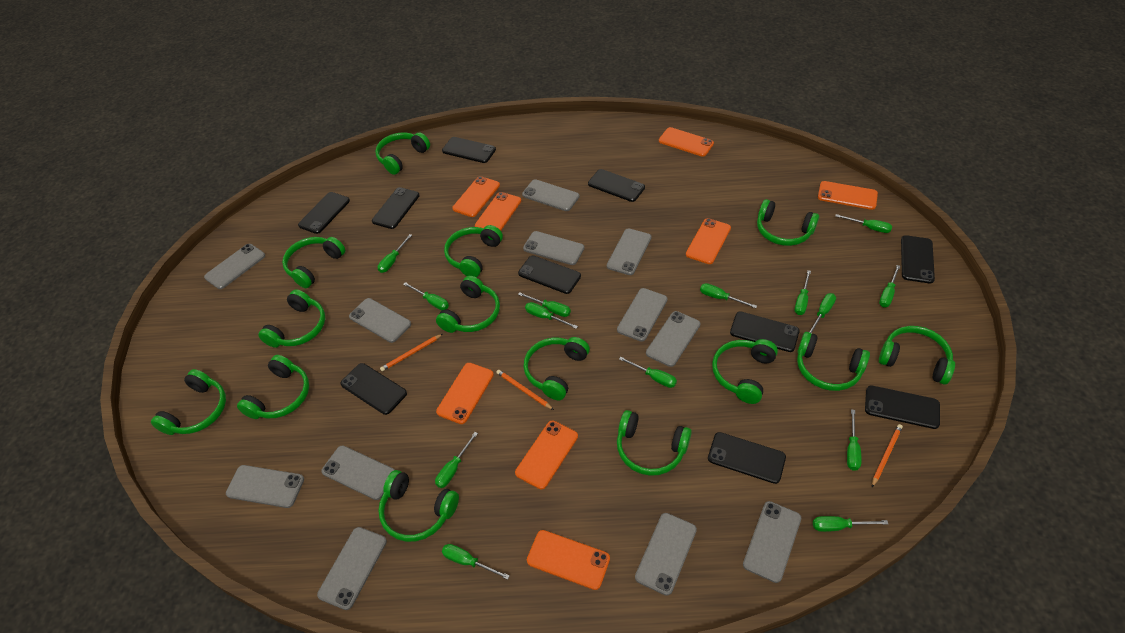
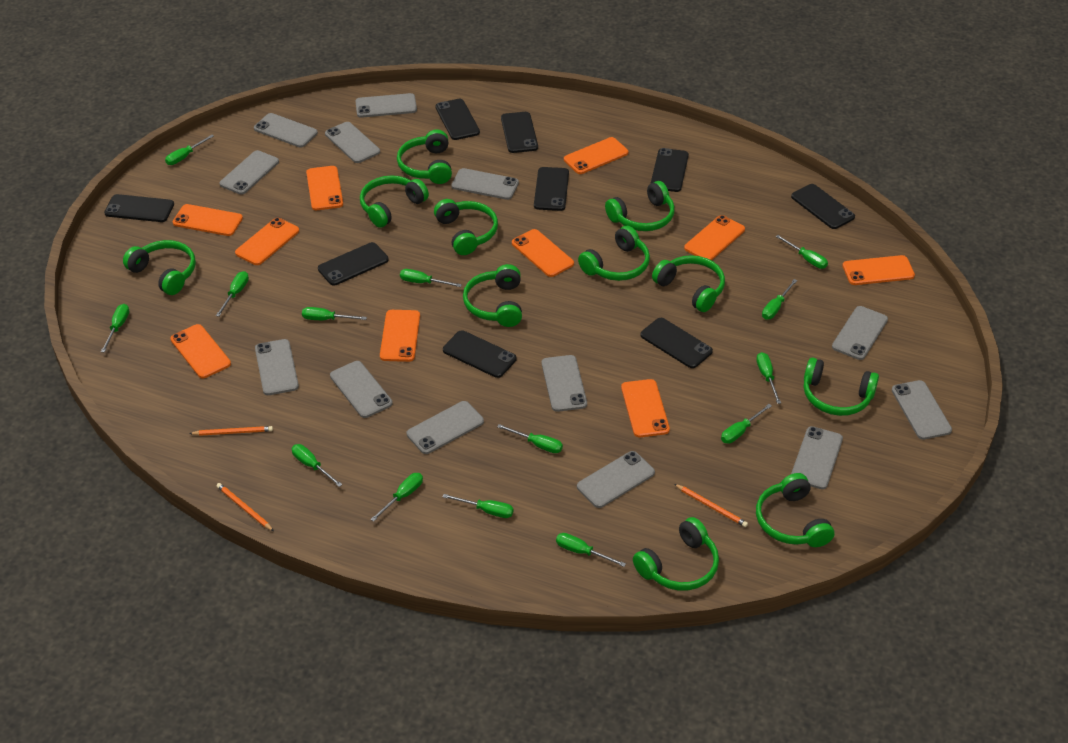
black phone: [298,192,350,234] [340,363,407,415] [372,187,420,229] [442,137,496,163] [518,256,581,294] [588,169,645,202] [708,432,786,484] [730,311,800,352] [865,385,940,429] [901,235,935,284] = 10 -> [104,194,174,222] [318,242,389,286] [435,99,480,140] [443,330,517,378] [501,112,538,153] [534,167,569,211] [640,318,713,368] [650,148,689,192] [791,184,855,229] = 9
green headphones: [151,369,226,435] [237,355,309,419] [258,289,325,348] [282,237,345,288] [375,132,430,175] [378,470,459,542] [436,276,500,333] [444,225,503,277] [524,337,590,401] [617,410,692,476] [712,339,778,404] [757,199,819,246] [797,332,870,391] [879,326,955,385] = 14 -> [123,240,196,295] [360,175,429,228] [397,129,452,184] [434,199,498,255] [463,264,522,327] [578,226,650,281] [605,181,675,231] [633,517,719,591] [652,255,725,312] [756,473,834,547] [804,357,879,416] = 11
grey phone: [204,244,265,289] [226,465,304,508] [317,527,387,610] [321,446,395,500] [349,298,411,343] [522,179,579,211] [523,231,584,265] [607,228,651,275] [617,288,668,342] [635,513,697,596] [646,311,700,367] [743,501,801,583] = 12 -> [220,150,279,194] [254,113,318,147] [255,339,299,395] [325,122,380,163] [330,361,393,418] [355,93,417,118] [407,401,484,454] [451,168,519,200] [542,355,587,412] [577,451,655,508] [791,426,843,489] [832,306,888,360] [892,380,952,439] = 13
orange phone: [436,363,494,424] [452,176,500,217] [475,192,521,231] [515,421,578,489] [527,530,610,590] [659,127,714,157] [686,218,731,264] [818,181,878,210] = 8 -> [170,324,231,378] [173,204,243,236] [235,218,299,265] [306,166,343,210] [380,310,420,362] [512,229,574,277] [564,137,628,174] [621,379,670,437] [684,215,745,261] [842,255,915,285] = 10

